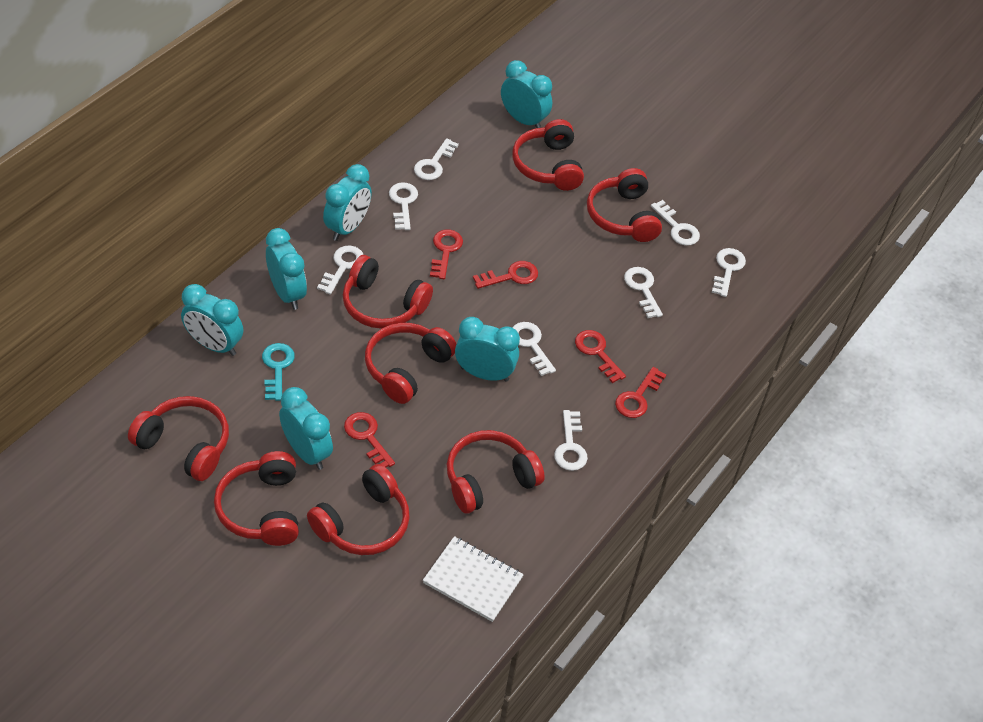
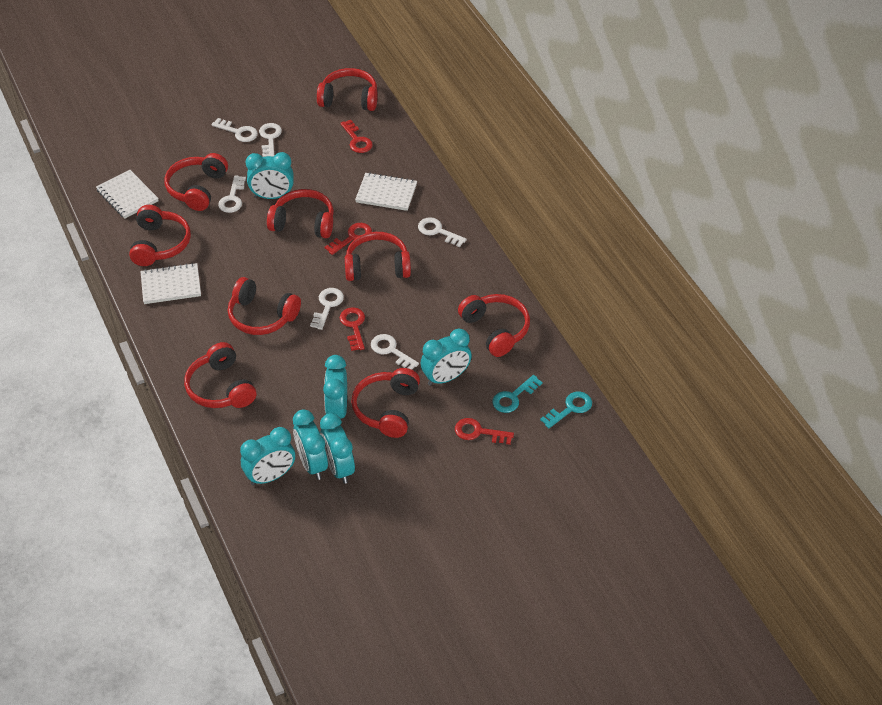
red headphones: [128,396,229,481] [214,451,299,546] [307,464,410,555] [343,255,433,329] [365,323,456,404] [447,430,545,513] [512,119,584,191] [587,168,662,242] = 8 -> [129,205,191,266] [165,153,228,211] [184,342,256,408] [228,277,301,335] [267,189,334,238] [317,68,378,111] [345,232,411,281] [351,368,420,438] [458,294,530,357] = 9
red key: [344,412,395,467] [430,230,463,279] [473,261,538,289] [575,330,626,383] [615,367,666,418] = 5 -> [325,223,372,255] [340,120,373,153] [340,307,365,351] [455,418,514,445] = 4
turquoise key: [262,343,295,401] = 1 -> [492,375,543,413] [540,391,592,428] = 2
white key: [317,245,363,295] [389,182,418,230] [414,138,459,180] [512,322,556,376] [554,410,588,471] [624,267,663,318] [651,200,700,246] [712,248,746,297] = 8 -> [211,118,258,142] [218,176,246,213] [259,123,282,157] [310,288,344,330] [371,334,419,370] [418,217,467,247] = 6
white notebook: [423,536,524,622] = 1 -> [96,170,159,219] [140,263,201,304] [355,172,417,211] = 3

